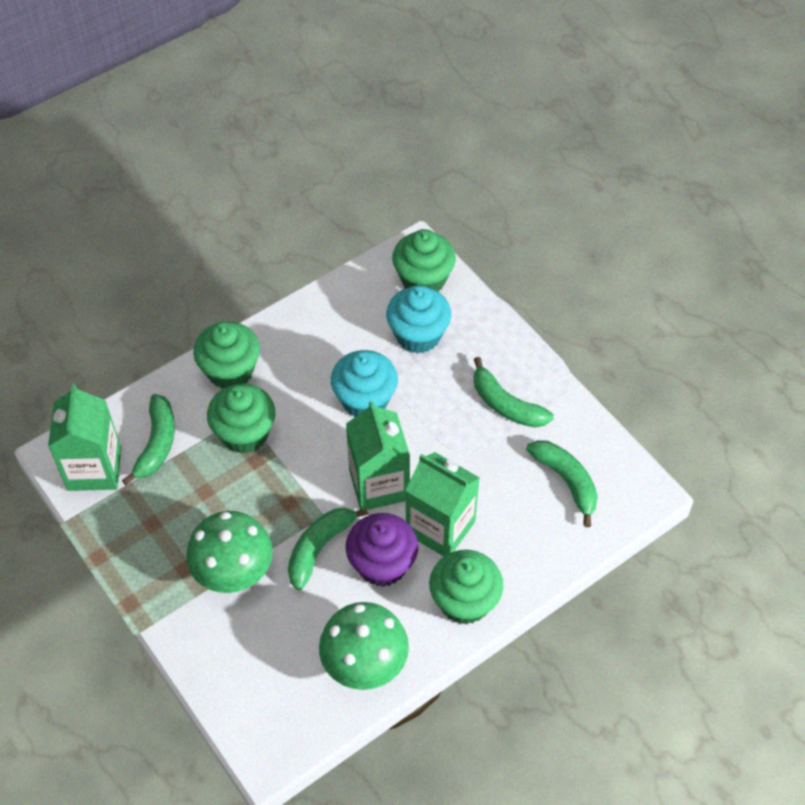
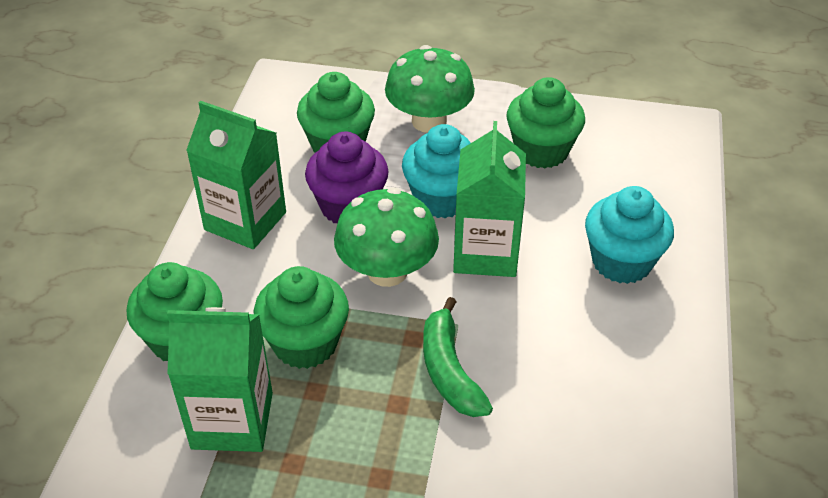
green banana: [122,394,175,485] [288,508,369,590] [474,357,554,427] [526,440,598,527] = 4 -> [423,297,493,417] = 1

